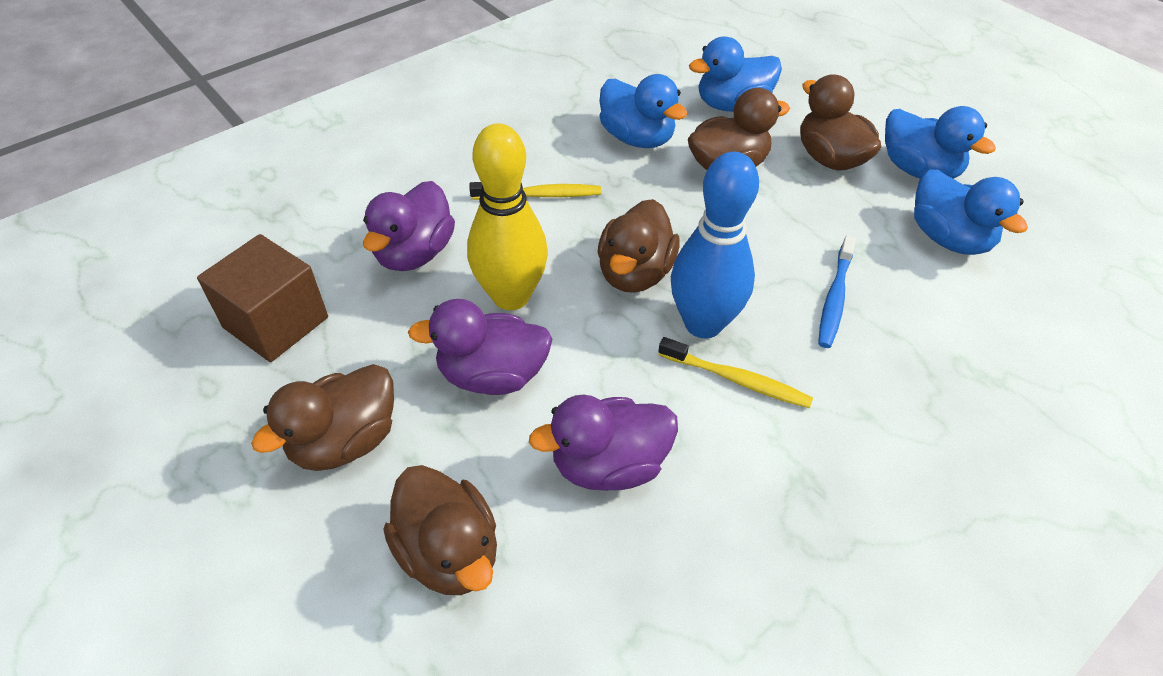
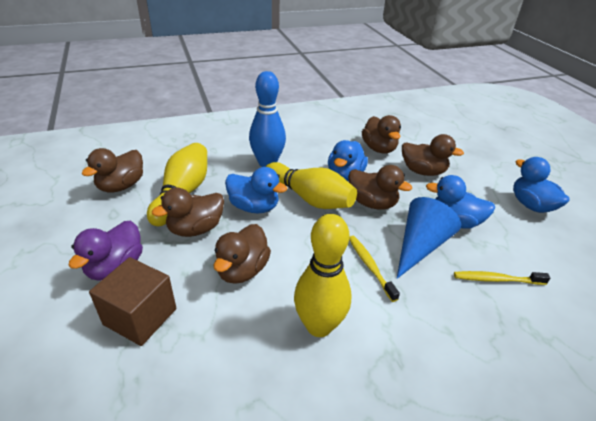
blue cone: none = 0 -> [397,197,461,279] = 1
blue toothbrush: [818,235,856,348] = 1 -> none = 0
brown duck: [251,364,394,471] [383,465,497,595] [598,199,680,293] [688,88,790,170] [800,74,881,171] = 5 -> [81,148,143,192] [152,187,224,237] [213,224,271,284] [348,165,412,210] [362,115,401,153] [402,134,464,176] = 6
purple duck: [363,181,455,271] [408,299,552,395] [529,395,678,491] = 3 -> [68,221,143,281] = 1
yellow bowling pin: [467,123,548,310] = 1 -> [147,143,207,226] [266,162,357,209] [294,214,352,337] = 3

